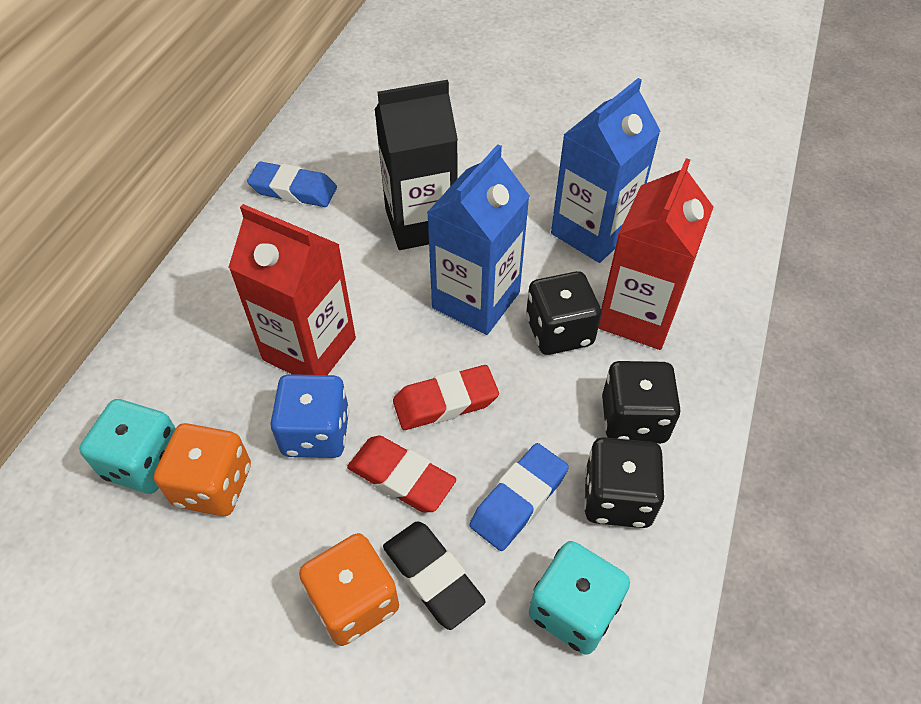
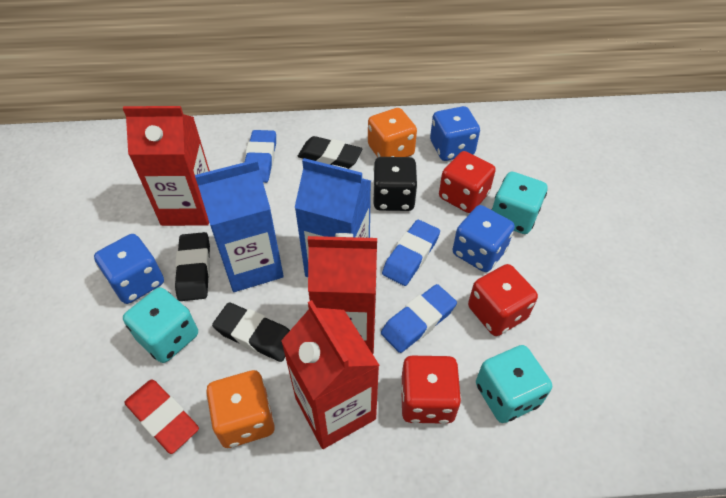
black carton: [374,80,458,250] = 1 -> none = 0
black dice: [526,271,601,355] [584,437,665,528] [602,361,681,444] = 3 -> [373,157,418,211] = 1
black eraser: [383,521,486,630] = 1 -> [175,232,210,301] [212,302,290,362] [297,136,362,169] = 3
blue dice: [271,374,350,458] = 1 -> [94,234,164,304] [430,106,480,161] [453,205,515,272] = 3
blue eraser: [247,162,337,207] [470,443,569,551] = 2 -> [245,130,276,183] [381,284,457,353] [382,220,440,286] = 3
red carton: [228,204,356,375] [598,158,714,350] = 2 -> [123,106,210,226] [281,300,379,449] [308,233,377,354] = 3
red dice: none = 0 -> [401,356,461,424] [439,151,496,213] [468,264,538,336] = 3
red eraser: [347,435,456,512] [393,365,499,430] = 2 -> [124,379,199,454] = 1
turquoise dice: [79,399,175,494] [529,541,630,655] = 2 -> [123,287,198,363] [476,345,552,423] [492,172,547,234] = 3

